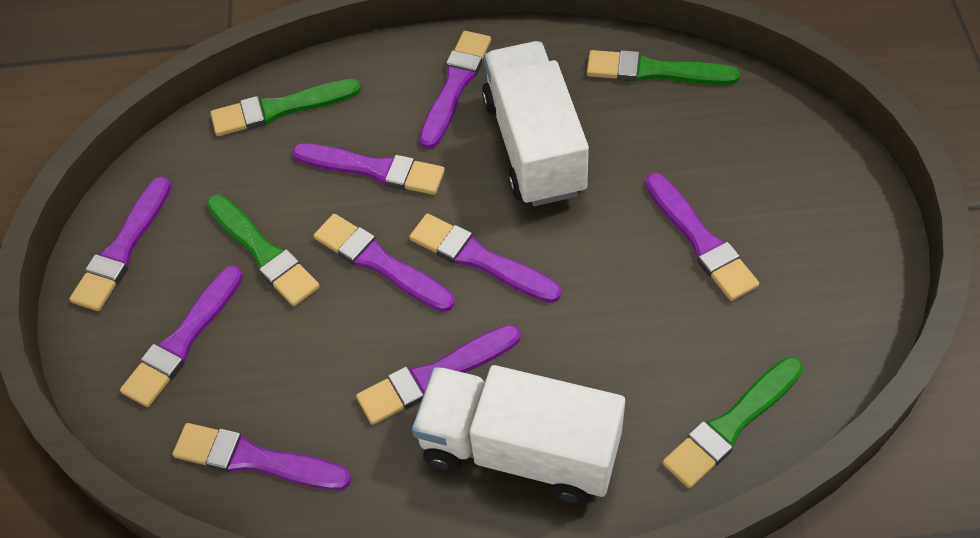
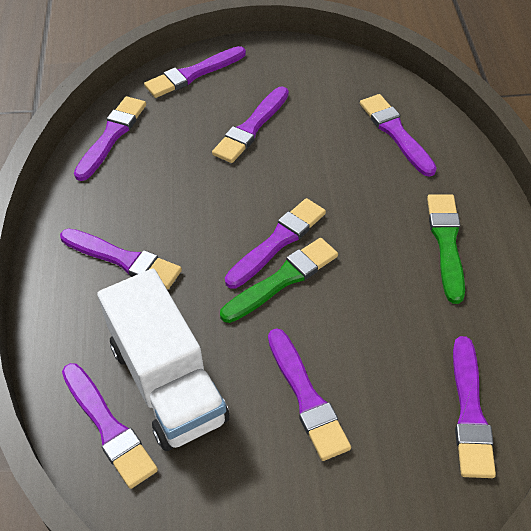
green brush: [206,194,320,306] [210,79,361,136] [587,50,740,85] [662,357,803,488] = 4 -> [220,238,338,323] [427,194,465,304] = 2
white truck: [412,365,625,504] [482,41,589,206] = 2 -> [97,268,230,451] = 1

